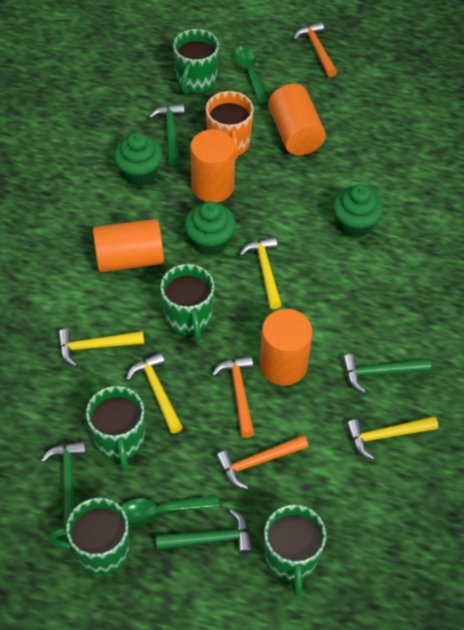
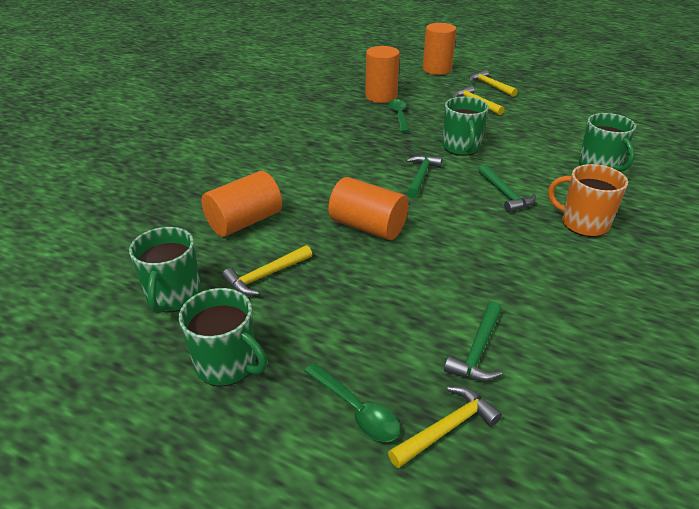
green cupcake: [114,132,163,186] [184,201,236,256] [333,184,383,238] = 3 -> none = 0
green hammer: [41,441,86,528] [149,104,185,165] [156,509,253,554] [342,354,431,393] = 4 -> [406,155,442,198] [444,302,502,381] [478,165,536,212] = 3
green mug: [48,498,130,575] [86,386,145,471] [160,264,214,341] [173,29,219,94] [264,505,326,597] = 5 -> [129,227,201,314] [179,288,267,387] [443,97,489,156] [579,113,636,171] = 4
orange hammer: [212,356,254,438] [216,435,308,489] [293,22,337,77] = 3 -> none = 0

